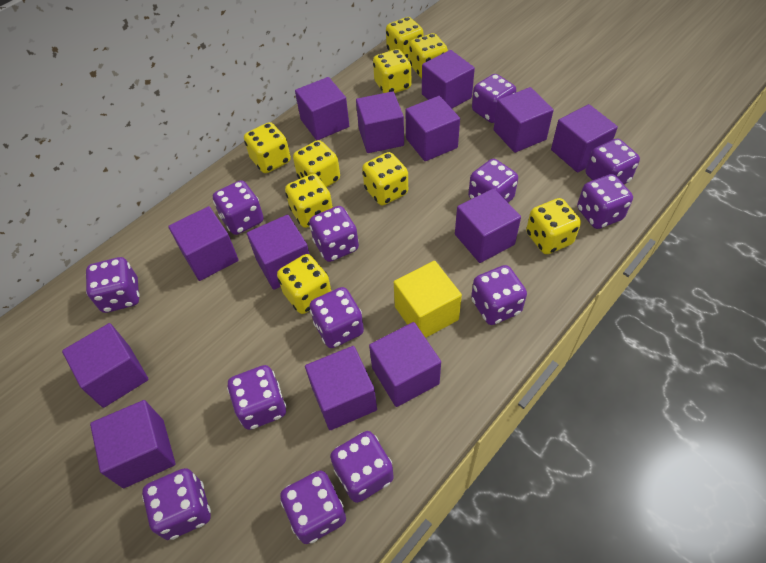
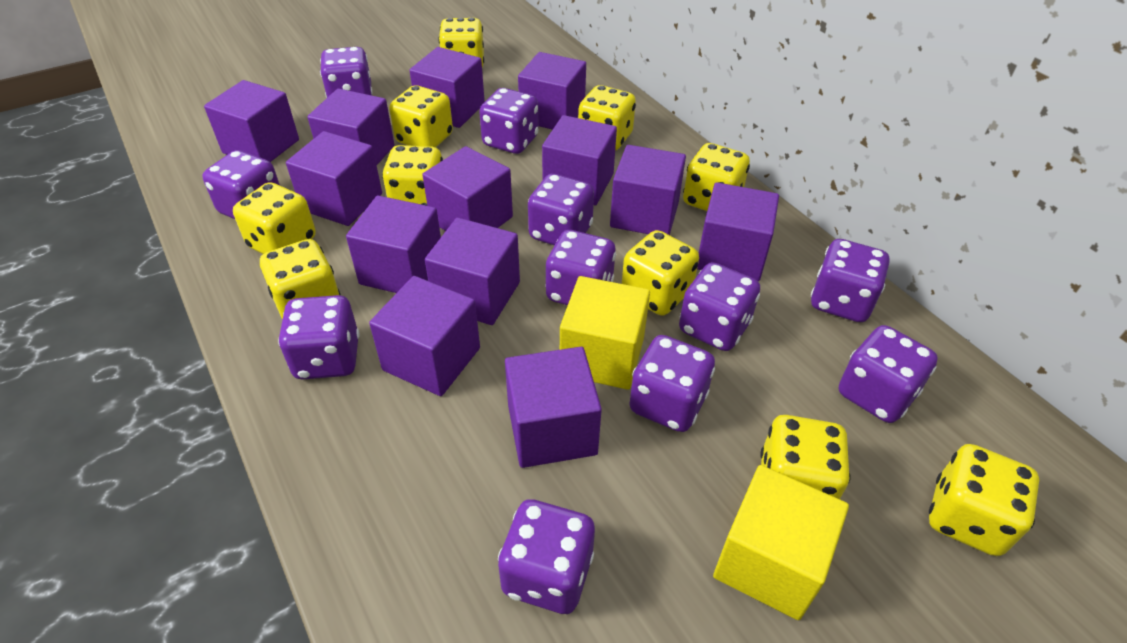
purple dice: [86,257,140,313] [142,468,211,540] [213,180,264,235] [227,365,286,430] [280,470,346,544] [309,206,359,262] [310,287,364,348] [330,431,394,503] [468,159,518,203] [471,265,527,325] [472,74,516,123] [577,174,633,229] [586,139,640,184] = 13 -> [202,150,280,219] [278,295,360,380] [320,47,372,98] [479,88,539,154] [498,499,595,614] [528,174,594,246] [545,230,616,305] [629,335,715,432] [679,262,760,351] [811,239,890,322] [839,325,938,423] = 11
yellow cube: [394,261,462,338] = 1 -> [560,276,650,390] [713,465,849,620] = 2
yellow dice: [244,122,291,173] [277,254,331,314] [285,174,333,228] [293,140,340,187] [362,152,408,206] [373,49,411,93] [386,17,424,59] [409,33,448,78] [526,198,581,254] = 9 -> [233,182,316,254] [260,239,341,319] [382,145,443,206] [389,85,453,148] [438,18,484,67] [578,85,636,151] [622,230,699,316] [683,143,750,211] [760,415,851,499] [929,444,1039,556] = 10

